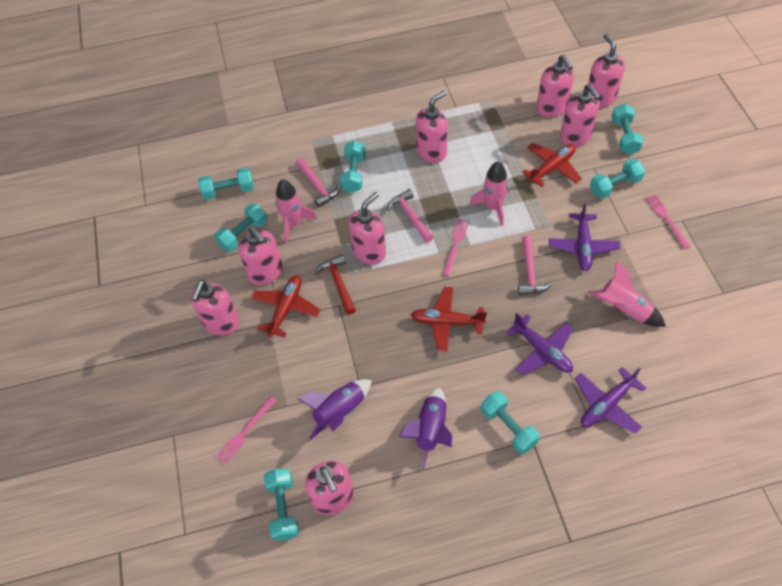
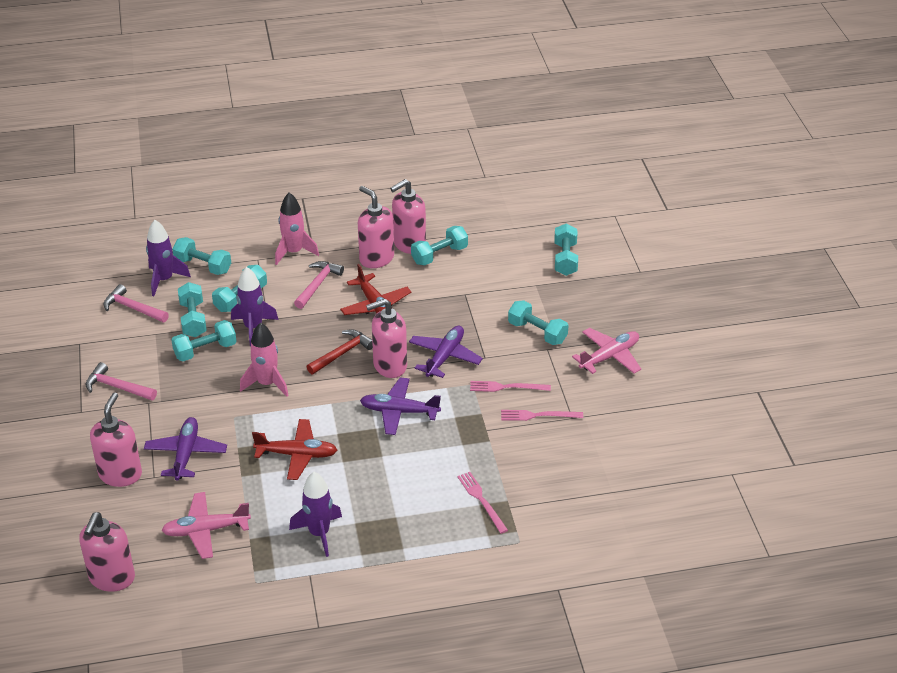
pink plane: none = 0 -> [162,492,251,559] [572,328,641,374] = 2
pink rocket: [275,179,317,244] [469,161,508,226] [588,260,666,327] = 3 -> [240,322,289,397] [275,193,319,265] = 2
pink soap dispenser: [190,280,240,336] [239,227,283,285] [305,461,354,515] [349,192,386,264] [416,91,448,163] [536,55,574,117] [560,84,600,147] [588,33,625,108] = 8 -> [79,512,135,592] [90,393,142,487] [358,186,394,268] [366,298,407,378] [390,179,426,254] = 5
purple rocket: [297,379,372,440] [399,387,452,469] = 2 -> [146,220,191,296] [231,267,278,346] [289,472,342,557] = 3
red plane: [251,275,321,338] [411,287,487,352] [522,143,582,187] = 3 -> [252,419,337,480] [340,264,411,315] = 2

